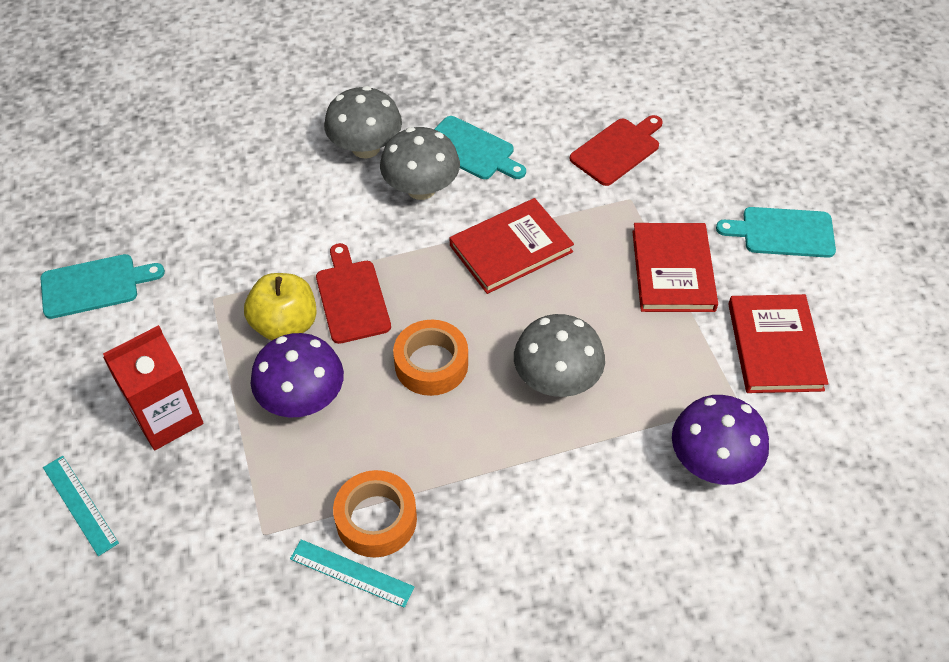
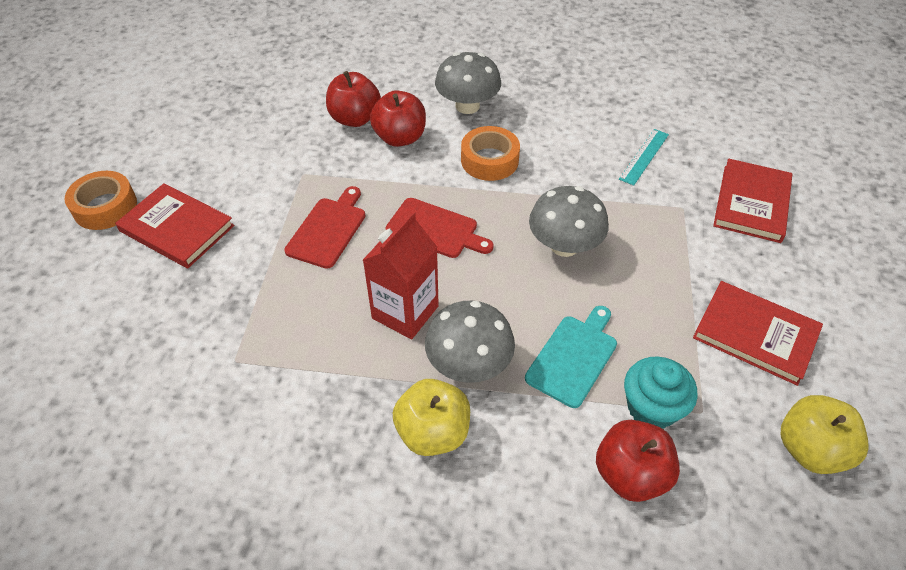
purple mushroom: [251,333,344,418] [672,395,769,485] = 2 -> none = 0
red apple: none = 0 -> [326,71,381,127] [370,90,426,147] [596,420,680,502] = 3
turquoise cupcake: none = 0 -> [624,357,697,429] = 1
turquoise cutting board: [41,254,165,319] [434,116,526,179] [716,207,836,258] = 3 -> [525,306,617,408] = 1
turquoise ruler: [43,456,119,556] [290,539,414,608] = 2 -> [619,129,669,186] = 1
yellow apple: [244,273,317,341] = 1 -> [393,379,470,456] [781,395,869,474] = 2

